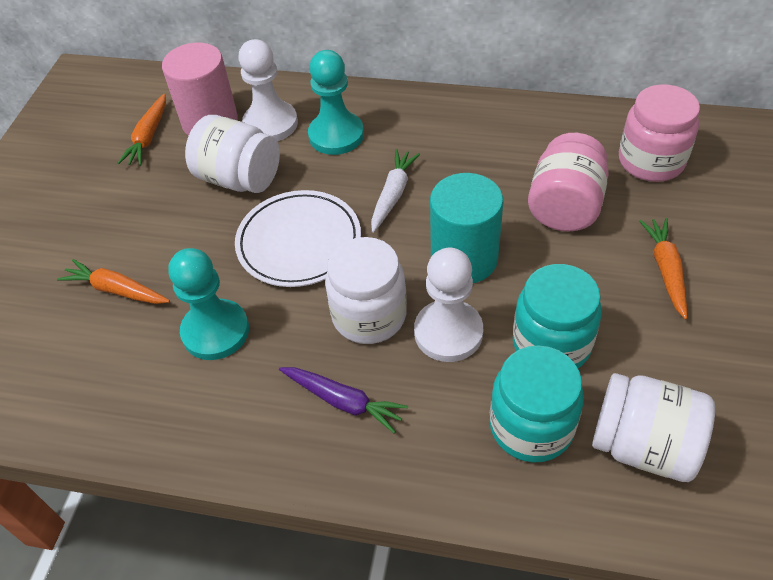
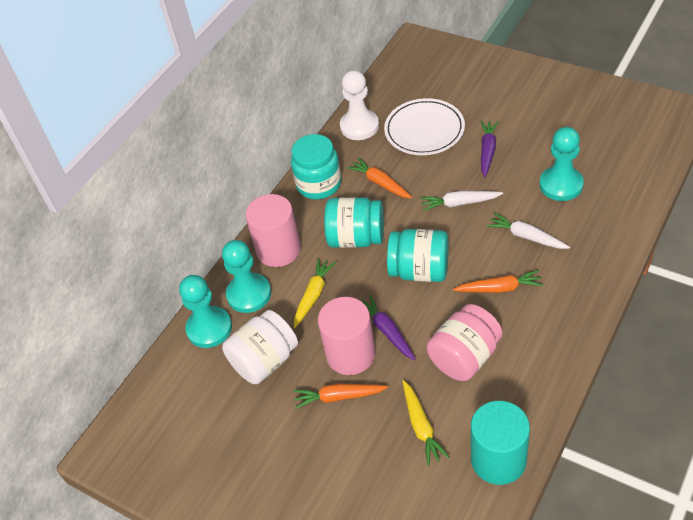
pink cylinder: [162,43,238,136] = 1 -> [245,194,301,267] [318,297,375,375] = 2
pink jar: [528,133,609,231] [619,85,700,182] = 2 -> [427,304,502,381] = 1
purple carrot: [279,367,408,433] = 1 -> [362,295,416,360] [481,120,499,177] = 2
turquoise jar: [490,345,584,463] [513,264,602,368] = 2 -> [291,134,341,199] [324,197,384,248] [387,229,449,282] = 3
turquoise pawn: [168,248,249,360] [308,50,364,155] = 2 -> [179,275,232,348] [222,240,271,313] [540,127,584,201] = 3
white carrot: [371,149,420,233] = 1 -> [420,191,503,212] [486,213,570,249] = 2
white jar: [185,115,280,193] [325,237,407,344] [592,373,715,482] = 3 -> [222,310,298,384] = 1
white pawn: [238,39,298,141] [414,248,483,362] = 2 -> [340,70,379,140] = 1
yellow carrot: none = 0 -> [294,258,336,328] [402,380,449,466] = 2

